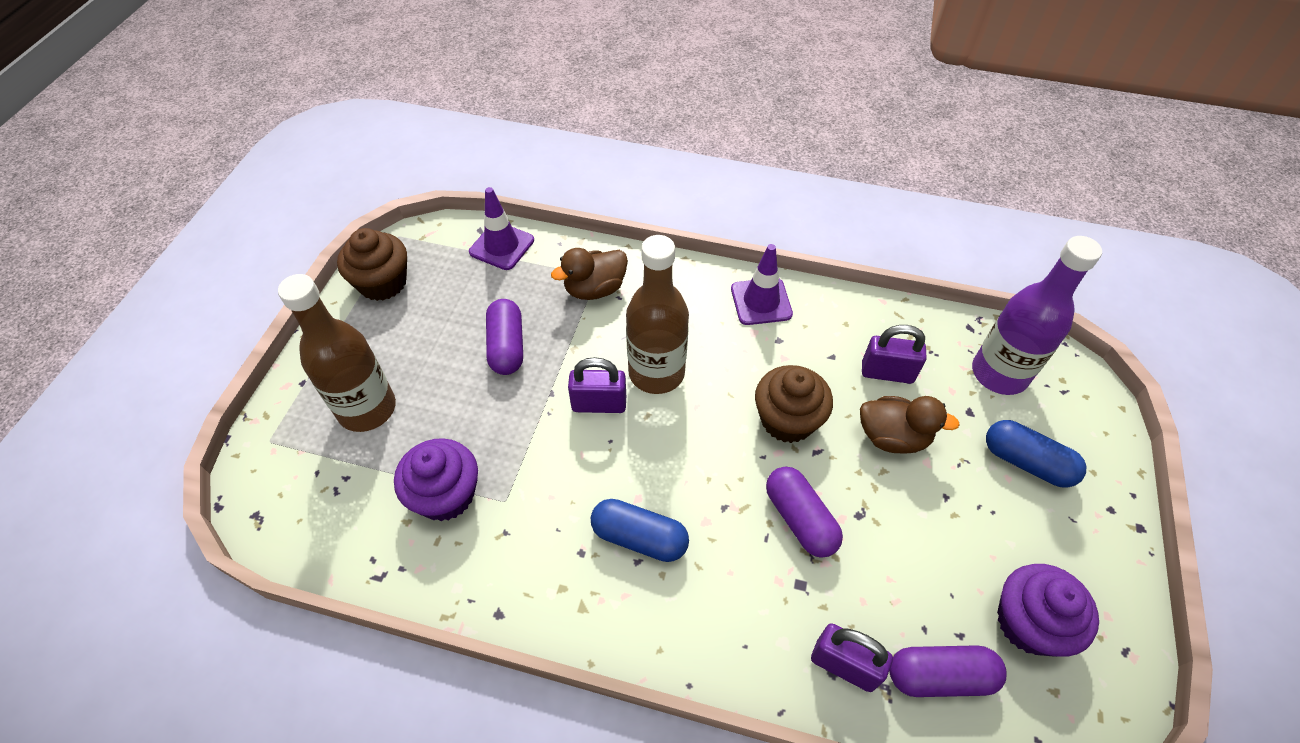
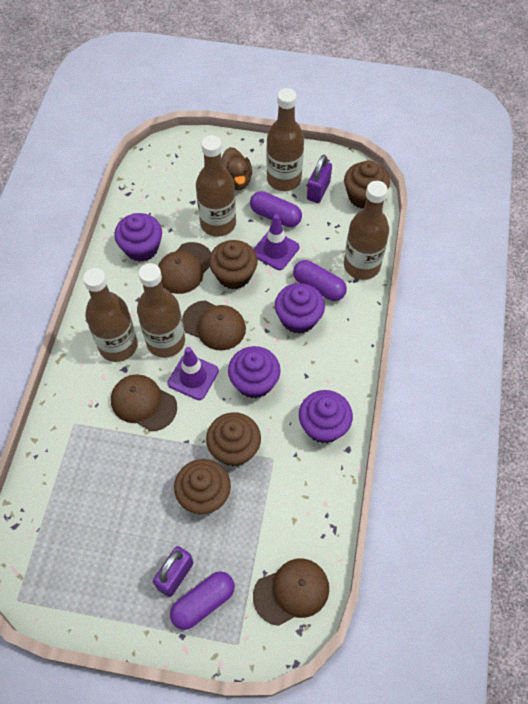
blue capsule: [591,499,689,562] [986,420,1086,488] = 2 -> none = 0
brown bottle: [278,274,396,432] [626,235,689,394] = 2 -> [83,268,138,362] [137,263,185,358] [196,135,236,237] [266,88,304,191] [344,181,389,280] = 5
brown cap: none = 0 -> [111,374,177,431] [158,242,211,294] [182,300,246,351] [253,558,329,626] = 4
brown cupcake: [337,228,407,301] [755,365,833,443] = 2 -> [174,459,231,514] [206,412,261,466] [209,240,258,290] [344,160,390,209] = 4
brown duck: [551,248,628,300] [860,396,960,454] = 2 -> [221,147,252,190] = 1
purple bottle: [972,236,1102,395] = 1 -> none = 0
purple cupcake: [394,438,478,521] [997,564,1099,657] = 2 -> [114,213,162,262] [228,346,281,399] [275,283,325,334] [299,390,353,443] = 4
purple padlock: [568,357,626,413] [811,623,893,692] [862,325,926,384] = 3 -> [153,546,194,597] [307,155,332,203] = 2

